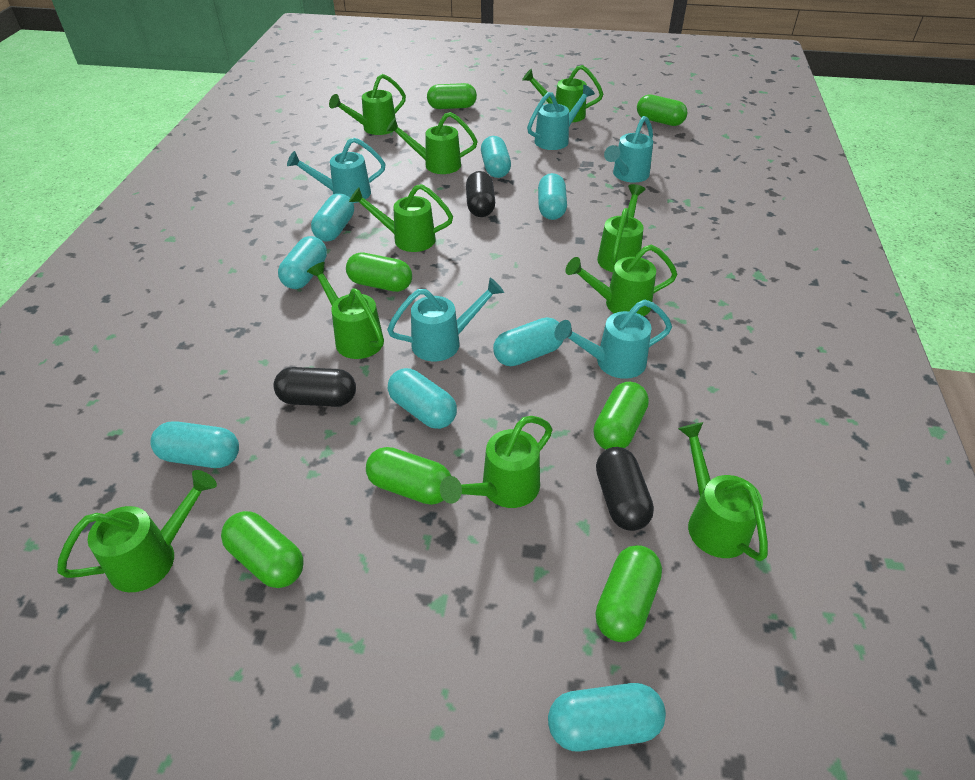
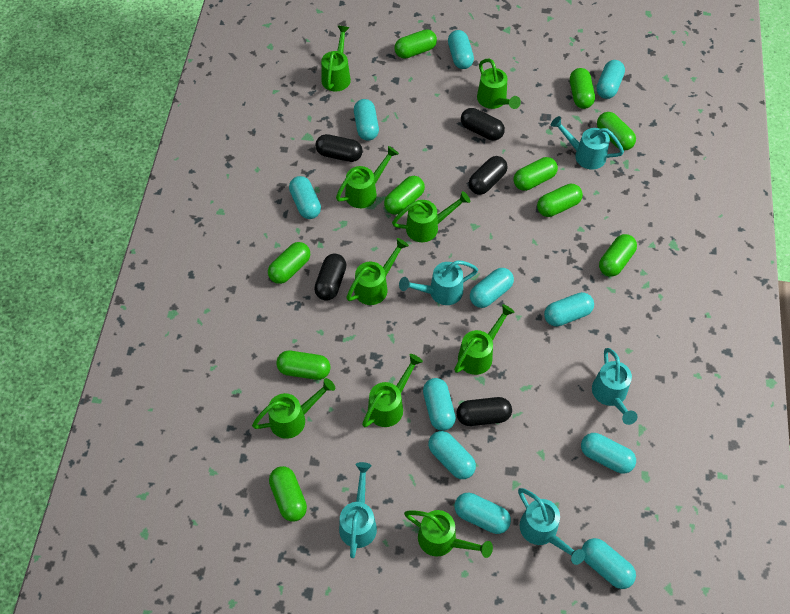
black capsule: [273,367,356,407] [466,171,495,217] [596,447,654,531] = 3 -> [314,253,346,301] [315,134,363,162] [457,397,512,426] [461,108,505,141] [469,156,507,195] = 5
green capsule: [221,511,304,588] [346,253,412,292] [366,447,451,505] [427,83,477,109] [593,382,649,450] [595,545,662,642] [637,94,687,126] = 7 -> [268,242,310,284] [269,466,307,522] [276,351,330,380] [384,176,425,215] [395,29,437,59] [513,157,558,191] [537,184,583,217] [570,68,595,109] [597,112,636,150] [599,234,637,277] = 10
green watering can: [57,470,217,592] [307,262,384,359] [329,74,406,135] [349,184,453,252] [386,112,478,174] [440,416,553,508] [522,65,603,122] [566,244,677,316] [597,184,646,272] [678,422,768,561] = 10 -> [252,378,335,439] [321,25,351,92] [336,146,399,208] [346,238,409,305] [362,354,423,427] [392,191,470,242] [404,510,493,558] [454,304,515,375] [477,59,521,109] = 9
turquoise capsule: [150,421,239,468] [278,236,327,289] [311,193,354,241] [388,368,457,429] [481,136,511,178] [493,317,563,366] [538,173,567,220] [548,683,666,752] = 8 -> [289,176,321,219] [354,99,379,141] [423,378,456,431] [428,431,476,479] [448,30,474,69] [455,493,511,534] [470,268,514,308] [544,292,594,327] [581,433,636,474] [582,538,636,589] [596,60,625,99] = 11

